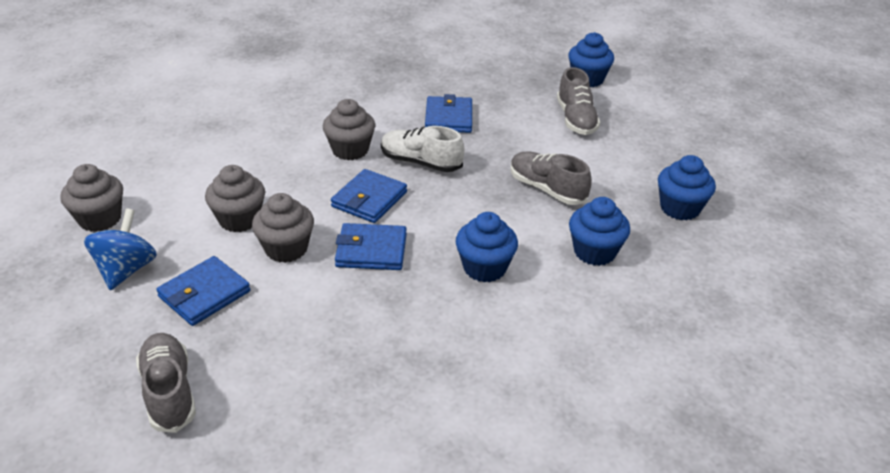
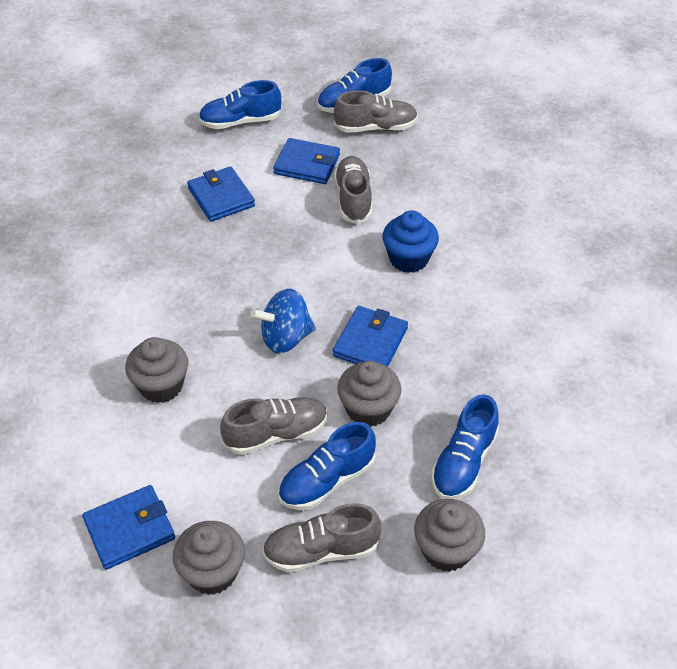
blue cupcake: [456,212,518,282] [569,32,614,87] [569,197,630,266] [658,155,716,220] = 4 -> [383,211,439,273] = 1
blue shoe: none = 0 -> [199,80,282,129] [278,422,376,510] [317,58,392,113] [431,394,499,499] = 4
grey shoe: [136,333,196,433] [511,152,592,205] [557,67,600,135] = 3 -> [220,397,328,455] [262,503,381,572] [334,90,418,133] [334,156,372,224] = 4
white shoe: [381,126,464,172] = 1 -> none = 0

